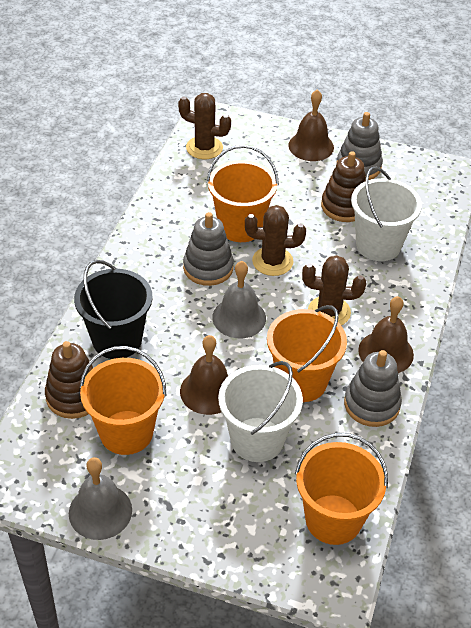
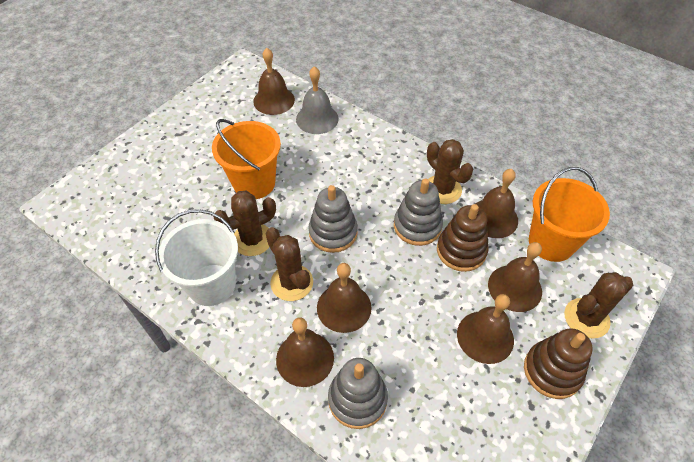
black bucket: [74,260,153,359] = 1 -> none = 0
brown bell: [180,335,229,415] [288,89,334,161] [358,296,414,373] = 3 -> [253,48,295,115] [276,317,334,387] [317,263,372,333] [457,294,514,364] [475,169,518,238] [488,242,542,312] = 6
brown cactus: [178,93,231,159] [245,205,306,276] [302,255,366,325] = 3 -> [214,191,276,256] [265,227,313,301] [427,139,473,204] [564,272,633,339] = 4
grey bell: [69,457,132,540] [212,261,266,338] = 2 -> [296,66,339,134] = 1
orange bucket: [80,346,166,455] [206,145,279,242] [267,305,347,402] [295,433,388,545] = 4 -> [212,119,281,199] [529,167,610,262] = 2
white bucket: [218,361,303,462] [351,167,422,261] = 2 -> [155,209,238,306] = 1

